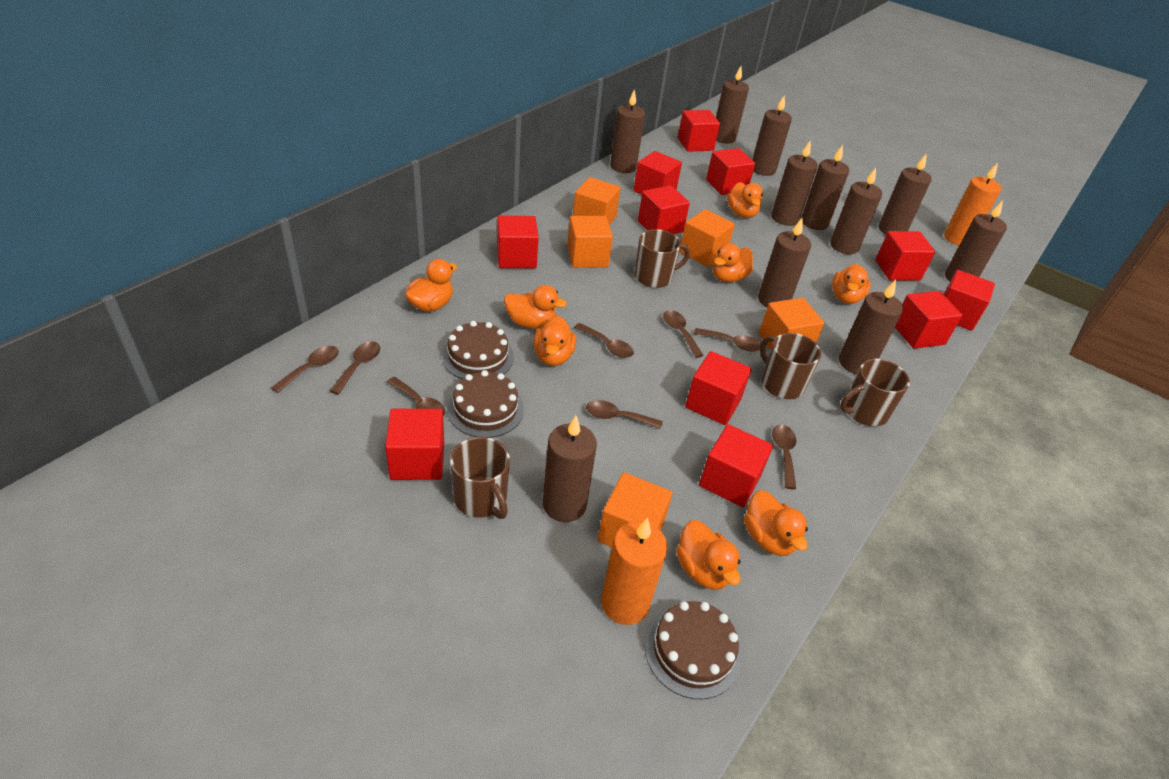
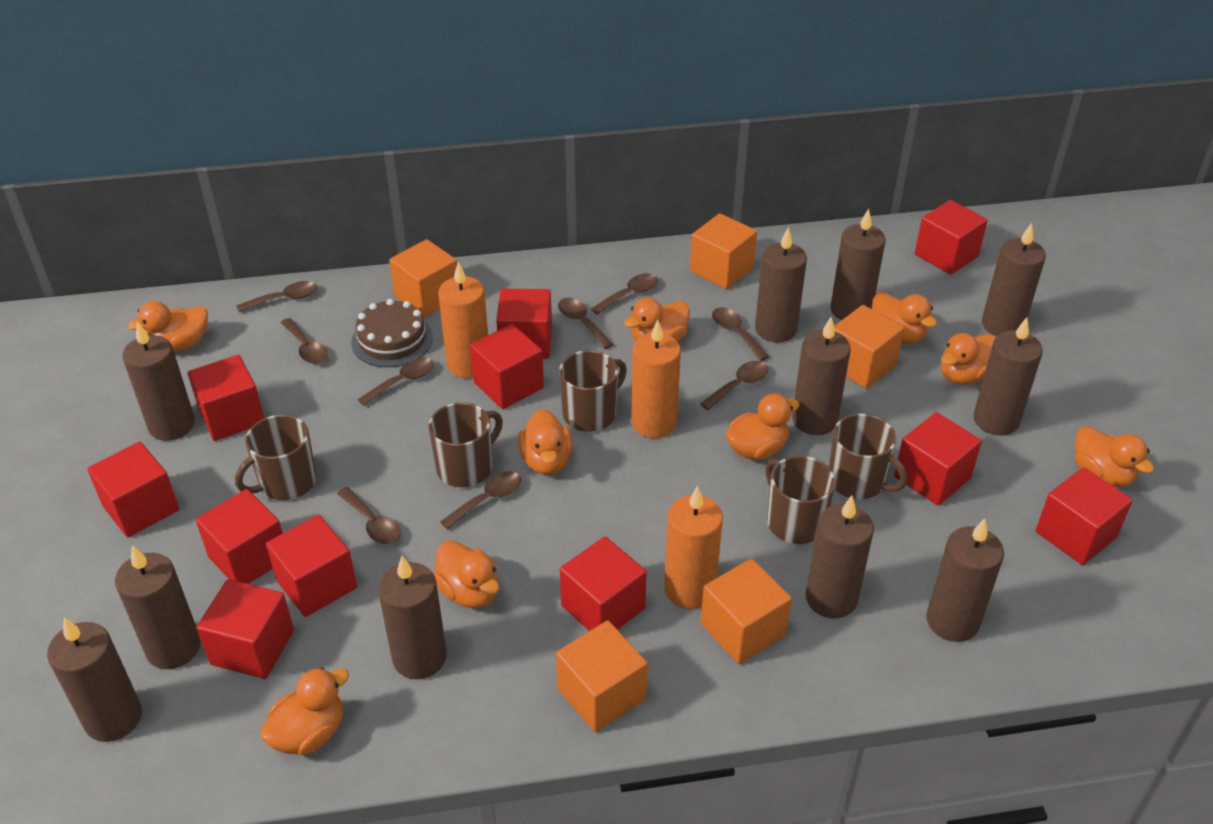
brown cake: [442,321,514,379] [447,370,524,438] [645,601,741,699] = 3 -> [351,299,433,367] = 1
brown mug: [450,437,510,519] [635,229,690,288] [760,333,821,399] [840,359,910,426] = 4 -> [235,415,317,500] [428,402,503,487] [559,350,627,432] [766,456,836,544] [829,414,907,499] = 5
brown spoon: [271,346,339,393] [330,341,380,395] [387,377,445,416] [574,323,634,358] [586,400,663,429] [663,310,704,358] [694,328,761,351] [772,425,796,489] = 8 -> [237,281,317,312] [281,318,328,364] [337,487,401,544] [357,357,434,406] [440,471,521,529] [558,298,613,349] [591,273,658,315] [700,361,768,410] [712,307,769,361] = 9
orange candle: [601,518,668,625] [944,163,1002,246] = 2 -> [438,262,488,378] [631,320,681,438] [664,486,723,609] = 3
orange duck: [405,259,457,312] [504,285,567,329] [533,316,576,366] [676,520,741,590] [713,243,753,282] [727,182,763,218] [744,490,808,556] [832,264,871,304] = 8 -> [128,301,208,352] [260,667,349,755] [434,540,499,608] [518,409,573,475] [624,298,690,342] [726,393,800,460] [872,292,937,344] [941,333,995,385] [1075,426,1154,487] = 9

